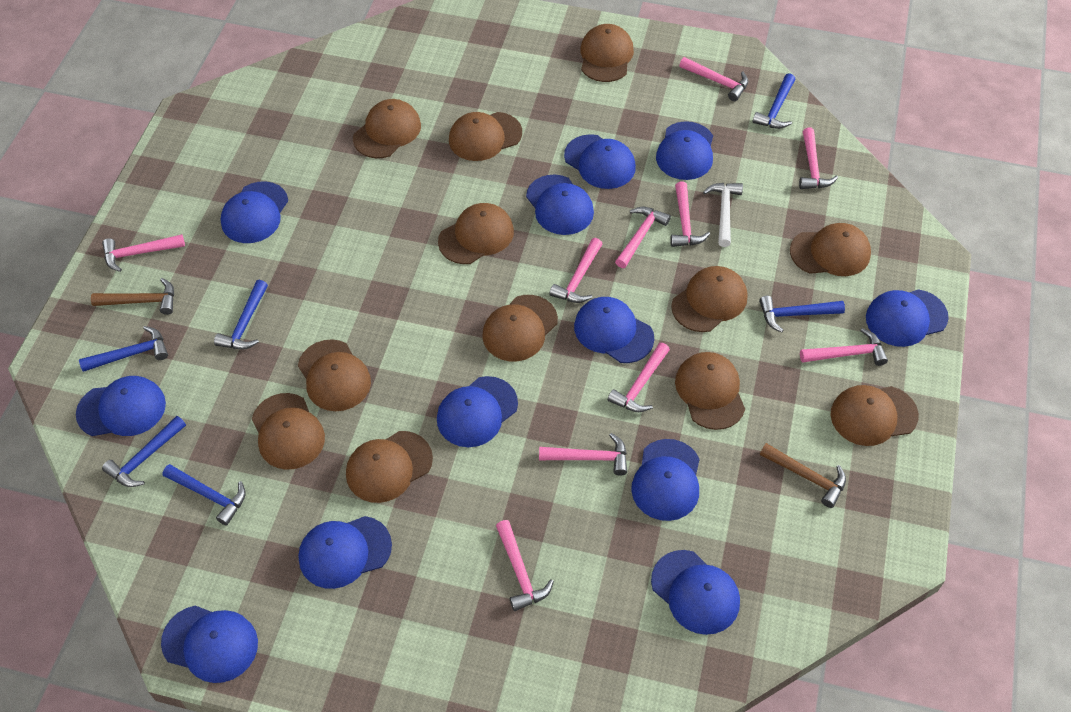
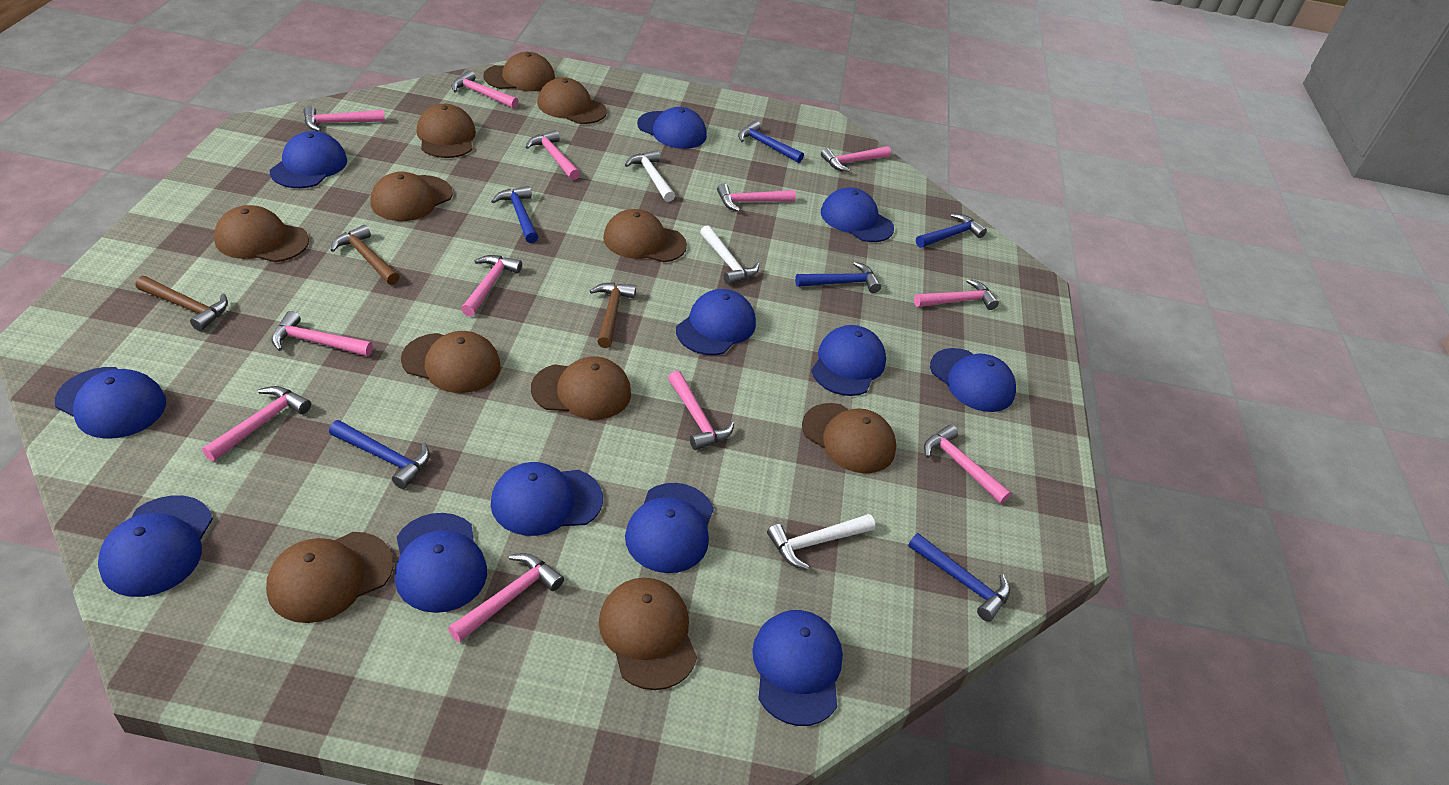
brown cap: [252,393,325,470] [298,339,371,411] [346,431,433,503] [353,99,421,158] [438,203,514,264] [449,112,522,161] [482,295,558,361] [580,24,634,82] [671,266,747,332] [675,352,745,430] [790,223,871,276] [830,385,919,446] = 12 -> [214,205,309,262] [266,532,393,623] [370,172,452,221] [401,331,501,393] [417,104,476,158] [483,52,555,91] [531,356,631,419] [537,77,607,124] [599,578,697,690] [603,209,687,262] [802,403,896,473] = 11
brown hammer: [91,278,174,315] [760,443,846,508] = 2 -> [135,276,228,331] [331,225,400,285] [590,283,636,348] = 3
pink hammer: [102,234,185,272] [496,520,554,611] [539,433,627,476] [549,238,602,303] [608,343,670,412] [615,207,671,268] [670,181,710,247] [679,57,748,101] [799,128,838,189] [800,328,888,366] = 10 -> [202,386,311,461] [271,311,373,356] [303,106,385,132] [448,553,564,642] [451,70,518,108] [461,255,522,317] [526,130,580,180] [668,371,734,450] [717,184,796,212] [821,146,891,172] [914,279,999,310] [924,425,1011,504] = 12
white hammer: [703,183,743,247] = 1 -> [625,150,675,202] [700,225,759,285] [767,514,875,570] = 3

